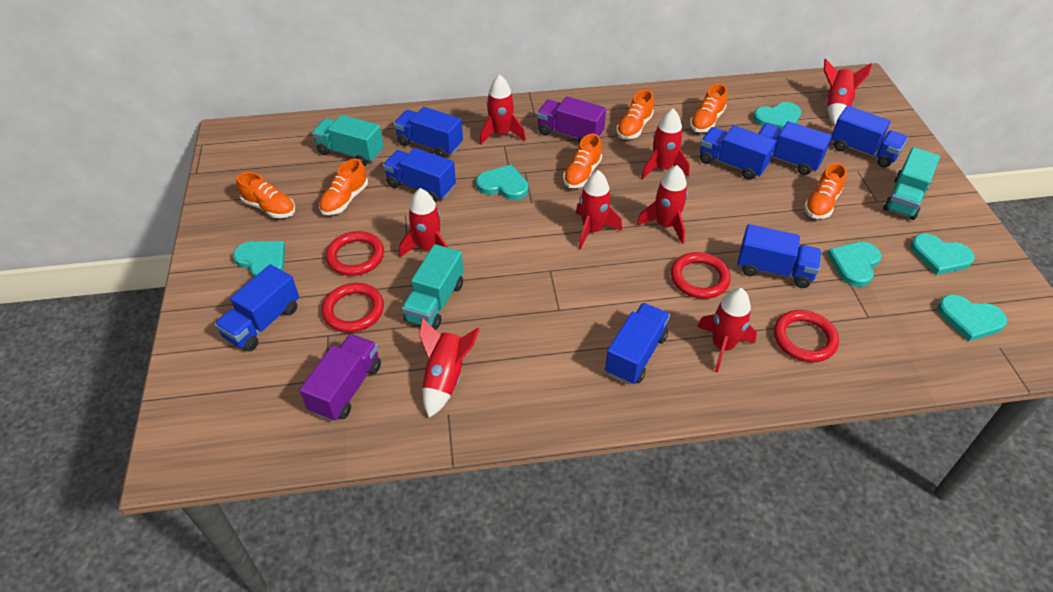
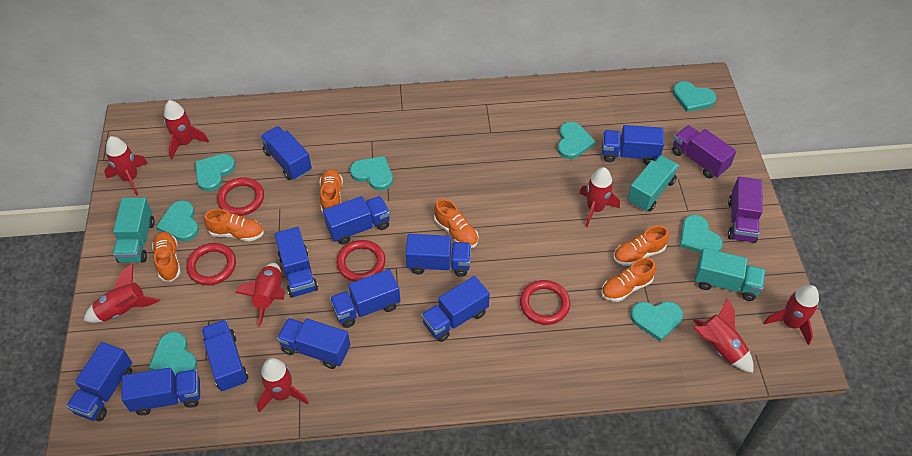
blue truck: [214,264,299,352] [383,148,456,202] [394,107,463,158] [605,303,670,385] [700,125,776,180] [737,224,822,288] [758,121,832,175] [831,106,908,168] = 8 -> [66,342,132,421] [121,368,200,415] [201,320,248,392] [260,126,312,180] [274,227,318,298] [277,318,350,369] [323,196,390,244] [330,269,400,328] [406,234,471,277] [421,276,490,342] [602,125,664,165] = 11
turquoise heart: [233,241,285,277] [476,164,529,200] [753,102,801,129] [827,242,881,287] [911,233,975,275] [937,294,1007,341] = 6 -> [149,332,197,376] [156,200,199,241] [195,154,235,191] [350,156,393,191] [557,122,596,159] [630,301,683,341] [673,81,716,112] [680,215,723,253] = 8

